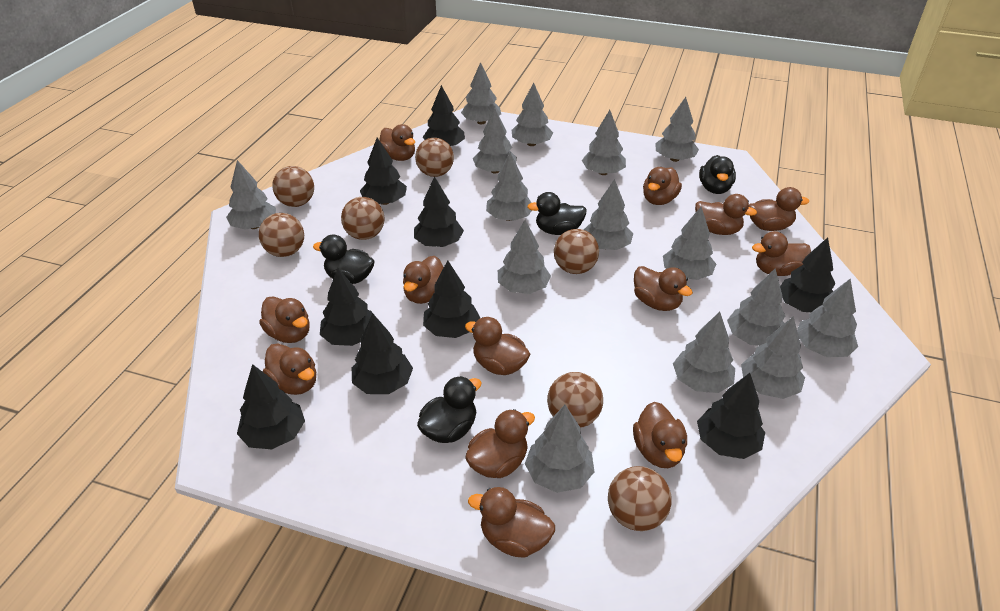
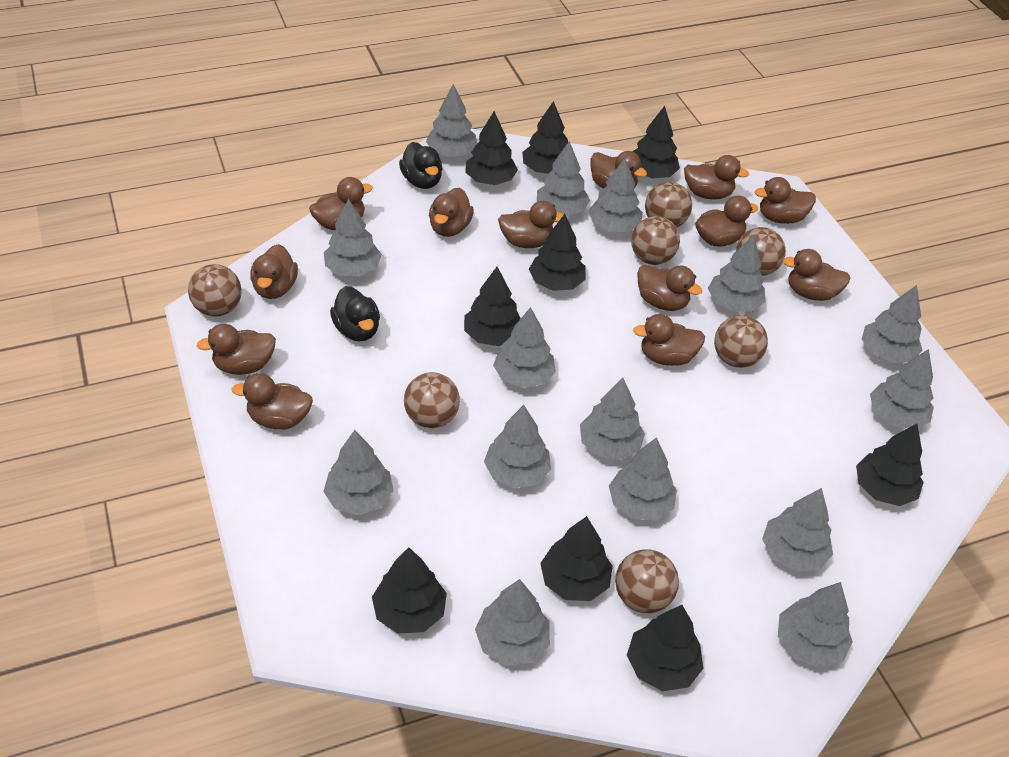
black duck: [313,235,375,284] [417,376,482,443] [527,192,587,235] [699,155,736,194] = 4 -> [330,286,380,341] [399,142,443,189] = 2

